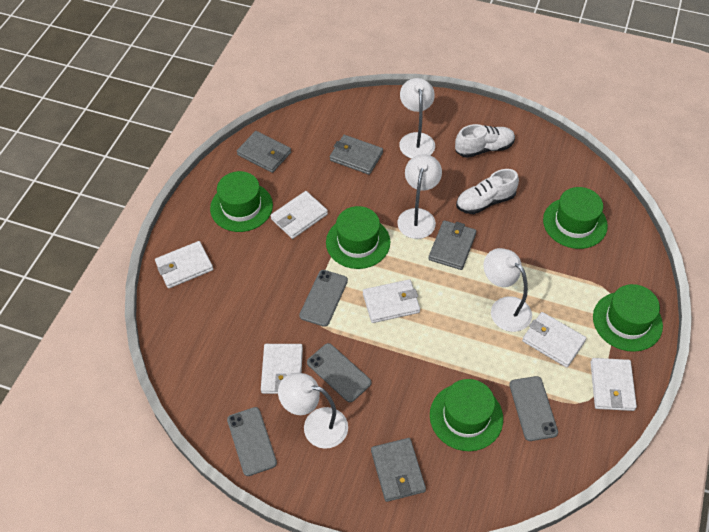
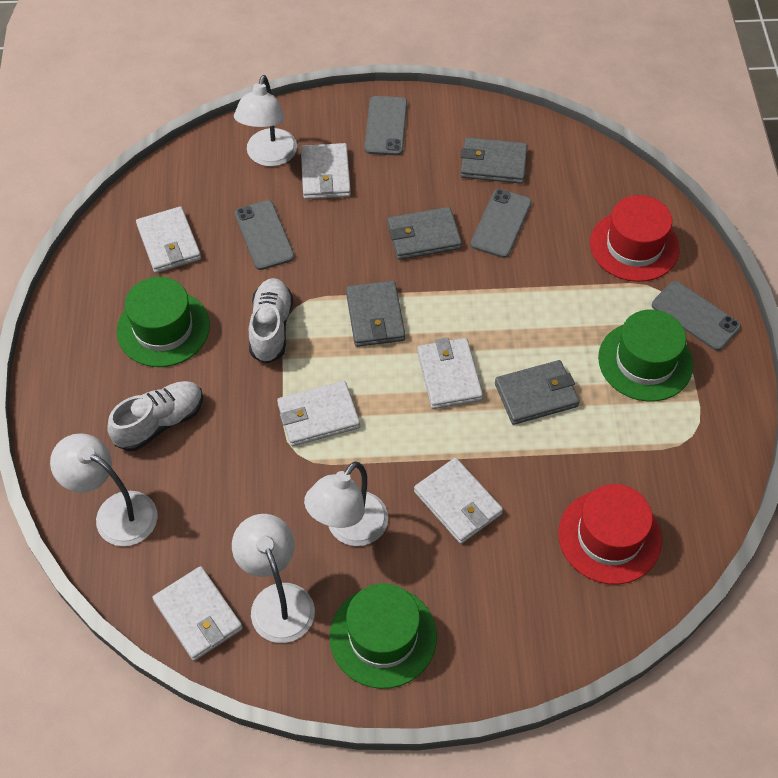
green hat: [210,171,273,232] [326,206,390,269] [430,379,503,451] [543,187,608,249] [593,284,663,352] = 5 -> [117,277,210,367] [330,583,437,689] [598,309,693,402] = 3
red hat: none = 0 -> [558,484,662,584] [590,195,679,282] = 2

